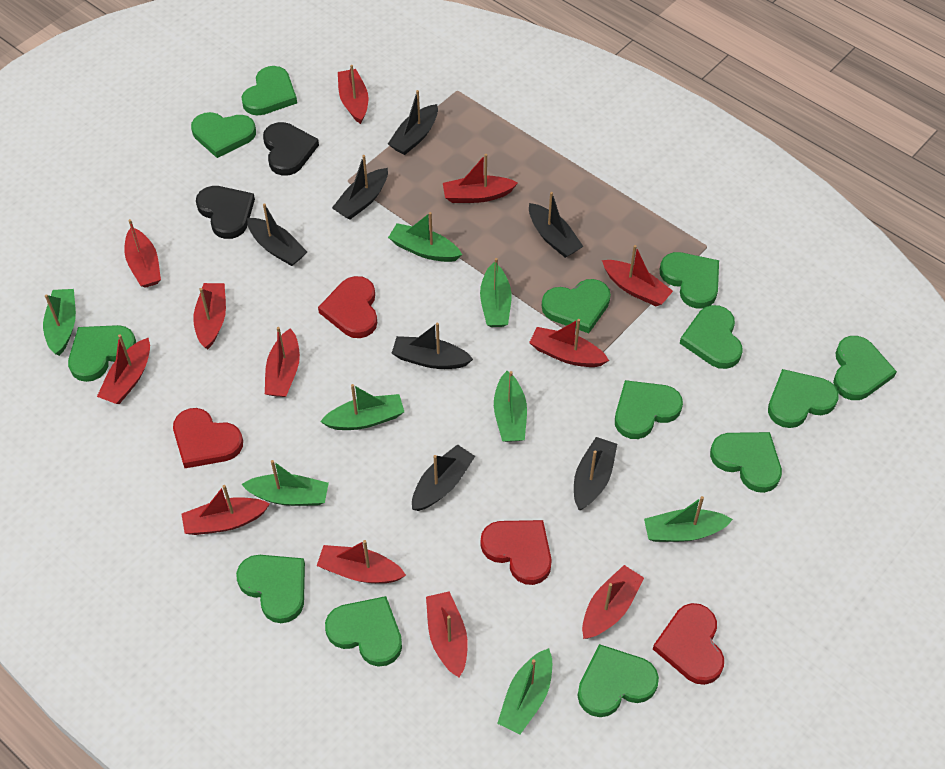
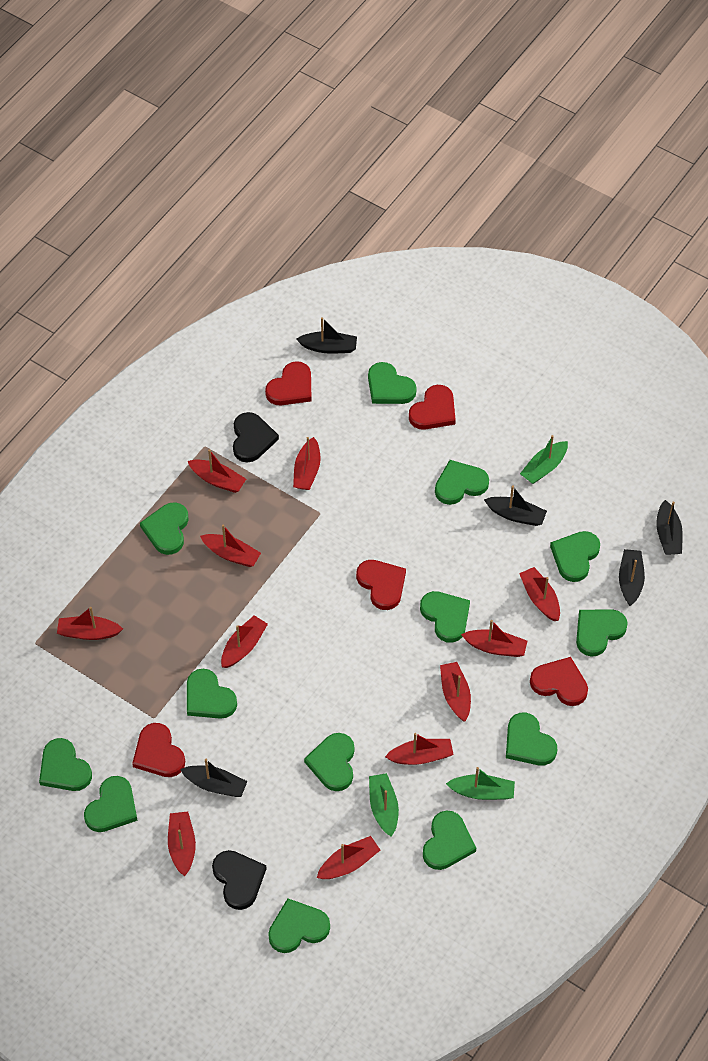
black boat: [247,203,307,266] [332,155,388,220] [388,90,438,155] [391,323,473,369] [412,444,475,511] [529,192,584,258] [574,437,617,510] = 7 -> [180,759,247,797] [296,317,357,354] [484,485,547,526] [619,549,645,606] [656,500,683,555] = 5
green boat: [43,289,76,356] [241,460,329,506] [320,384,404,430] [388,212,462,262] [480,258,511,327] [494,371,527,442] [497,648,552,734] [644,496,733,542] = 8 -> [369,773,399,837] [446,767,515,800] [520,435,568,484] = 3
red boat: [97,334,150,404] [124,219,161,288] [181,485,270,535] [193,283,226,349] [265,327,300,397] [317,540,406,583] [338,65,368,124] [426,591,468,678] [443,154,518,203] [529,319,609,367] [582,565,644,639] [602,245,673,306] = 12 -> [57,607,123,640] [168,812,196,877] [188,449,246,493] [200,525,261,567] [221,615,268,668] [293,437,321,490] [317,836,380,879] [385,733,454,765] [440,662,471,721] [461,620,527,657] [519,567,560,621] = 11
red heart: [173,408,243,468] [318,276,377,338] [480,520,552,585] [653,603,724,685] = 4 -> [132,723,185,777] [265,361,312,405] [356,560,406,610] [409,385,456,430] [530,657,588,706] = 5

